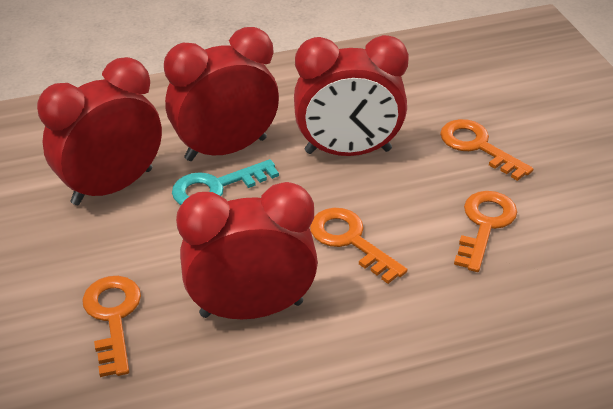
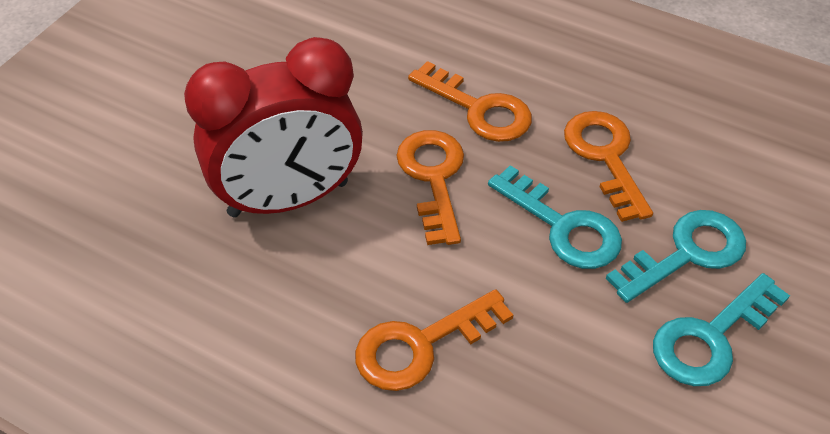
red clock: [37,57,162,205] [164,27,279,161] [176,182,318,319] [294,35,409,156] = 4 -> [184,37,363,218] = 1
turquoise key: [172,159,279,205] = 1 -> [488,165,622,269] [606,210,746,303] [653,273,790,386] = 3

